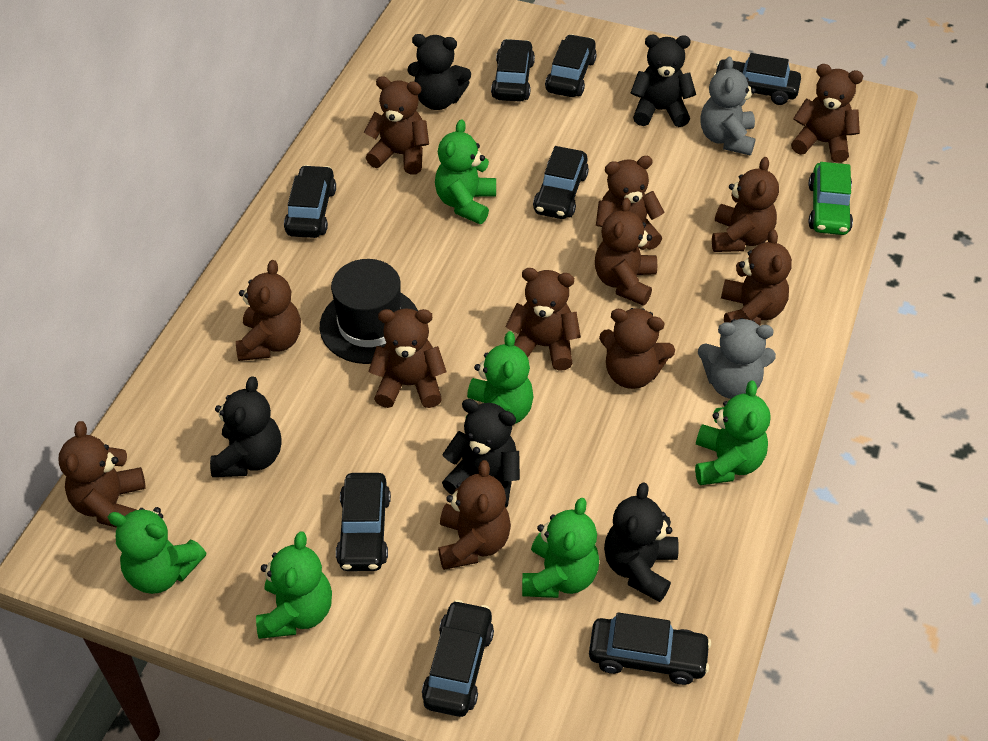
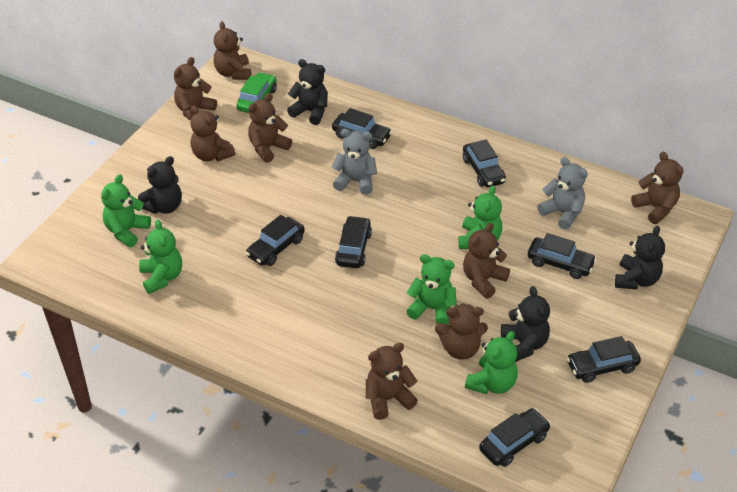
black car: [284,165,336,238] [336,473,391,571] [422,600,494,717] [491,39,535,102] [533,146,589,219] [545,34,597,97] [589,612,711,685] [713,53,801,105] = 8 -> [246,215,305,266] [332,108,392,149] [335,216,372,268] [463,139,506,187] [479,408,551,467] [527,233,597,279] [567,336,641,383] = 7
black hat: [320,259,418,364] = 1 -> none = 0
black teddy bear: [210,376,281,477] [408,34,471,110] [442,399,520,508] [604,482,679,602] [631,35,696,127] = 5 -> [138,156,182,214] [287,59,328,125] [501,286,550,362] [615,225,665,290] = 4
brown teddy bear: [58,421,146,528] [236,260,301,361] [364,76,429,174] [368,308,447,408] [438,460,511,570] [505,268,581,371] [595,198,657,306] [596,156,665,250] [599,308,675,389] [712,157,779,252] [721,229,792,326] [791,64,863,163] = 12 -> [174,57,217,121] [190,105,235,161] [214,21,251,80] [248,93,292,163] [366,343,418,420] [435,303,488,360] [463,223,510,299] [631,152,684,224] = 8
green teddy bear: [108,507,206,594] [256,531,332,639] [435,119,496,224] [467,331,534,424] [522,498,599,598] [695,381,770,485] = 6 -> [101,174,151,247] [139,220,182,294] [406,254,457,325] [458,185,502,249] [465,331,518,394] = 5

